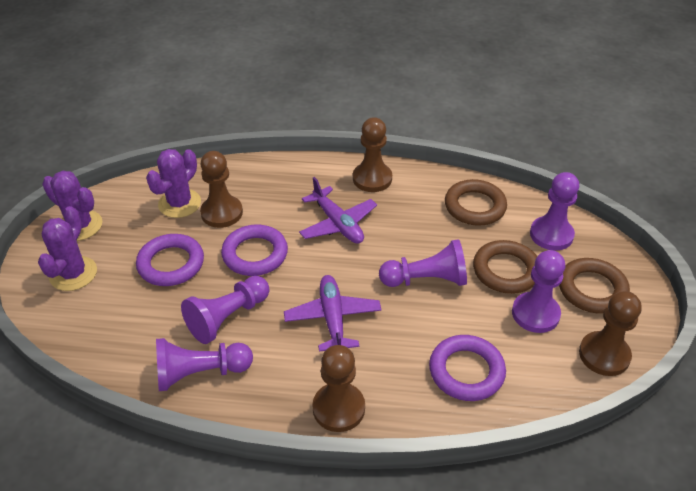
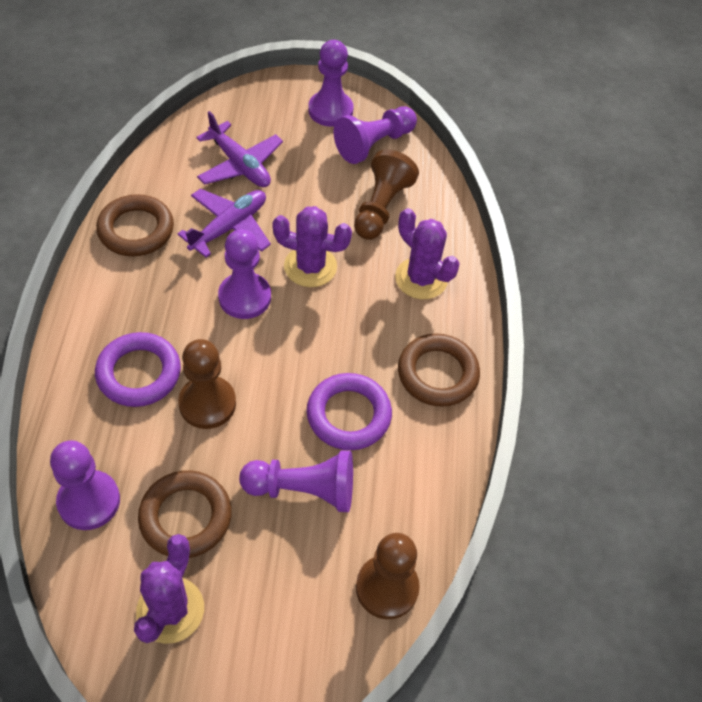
brown pawn: [200,151,243,228] [312,345,365,432] [353,117,392,192] [579,291,642,376] = 4 -> [178,339,236,429] [354,150,419,240] [356,533,420,619] = 3
purple ring: [136,234,204,286] [221,225,288,276] [429,335,506,401] = 3 -> [95,332,181,407] [307,373,392,450] = 2

